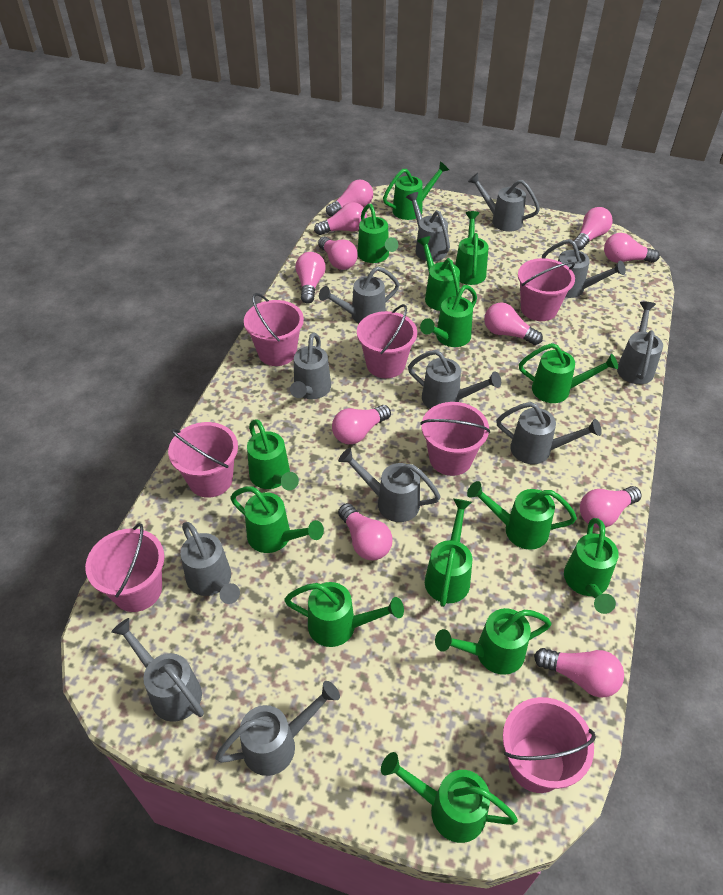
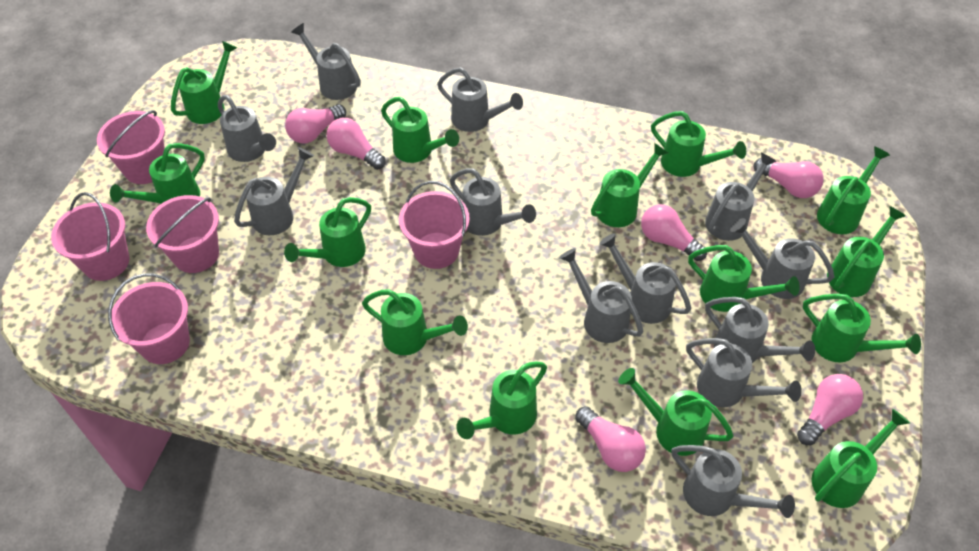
pink bucket: [85,523,164,612] [168,422,238,498] [244,293,304,366] [357,304,417,378] [420,402,490,476] [503,697,596,793] [518,258,575,321] = 7 -> [51,192,130,281] [97,110,165,184] [108,274,190,364] [146,195,219,273] [399,181,470,269] = 5
pink light bulb: [296,252,326,304] [314,202,367,235] [318,236,358,270] [326,180,373,217] [332,405,391,444] [338,503,392,560] [484,302,543,345] [534,648,624,697] [574,207,613,250] [580,486,642,528] [604,233,660,263] = 11 -> [285,104,346,143] [326,118,386,170] [575,406,646,472] [641,204,707,261] [753,158,824,198] [797,374,863,445] = 6

